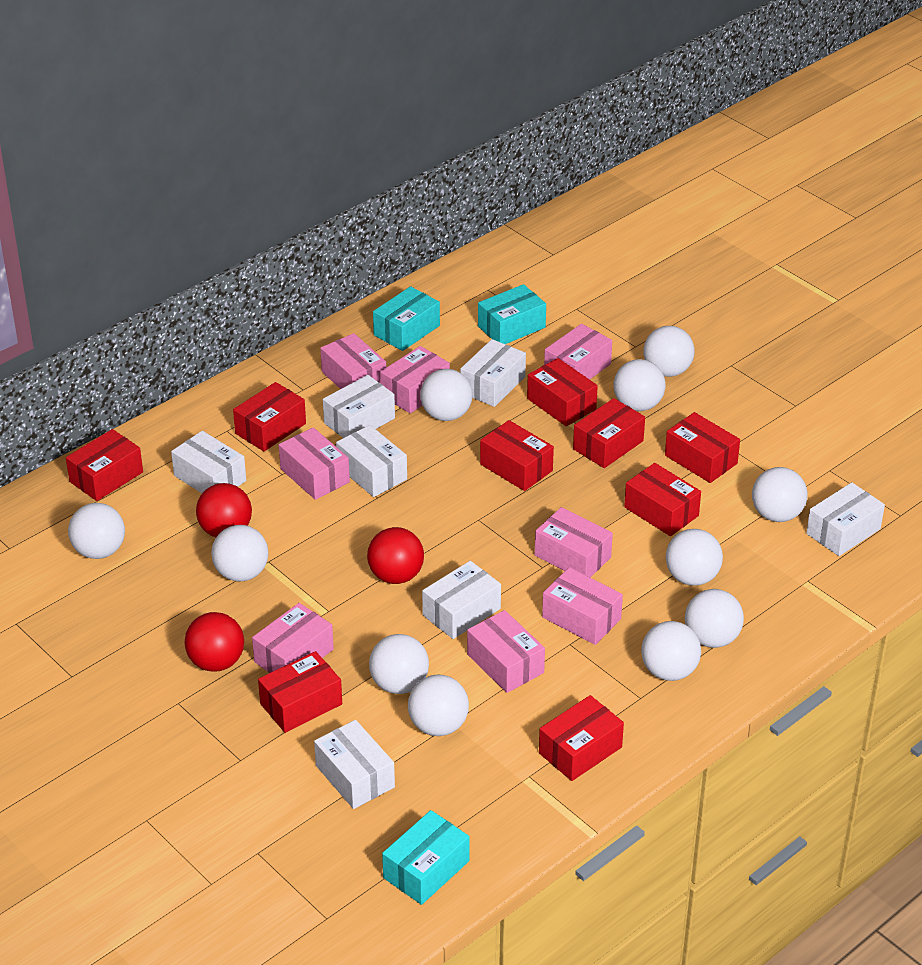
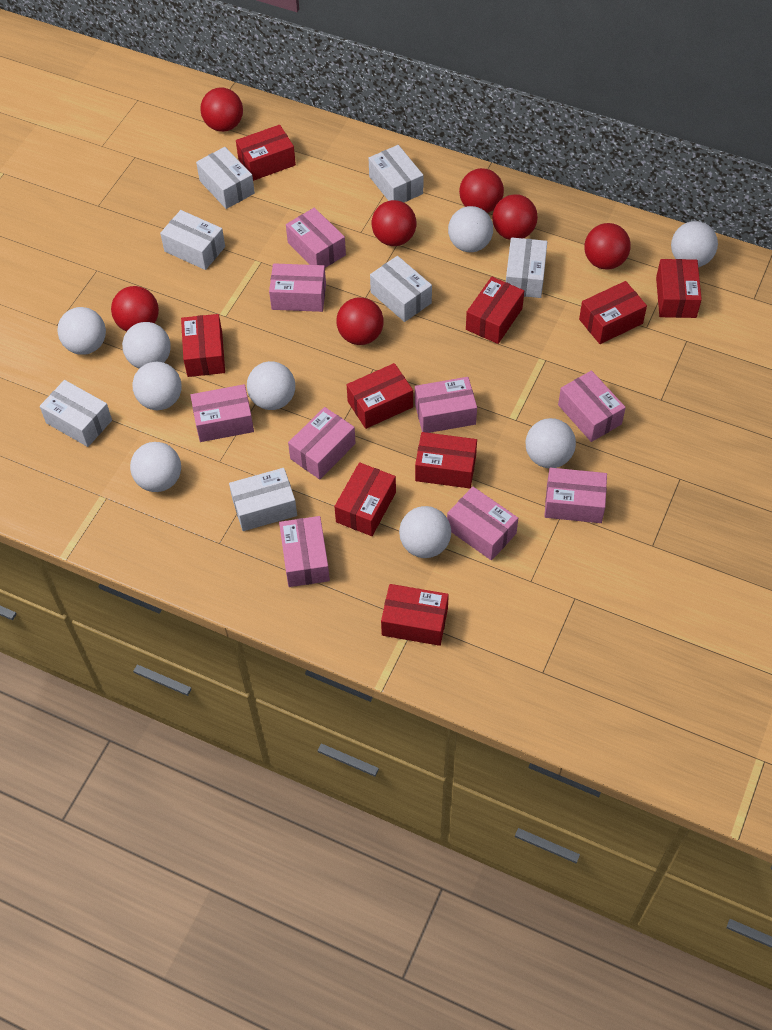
pink box: [252,603,334,673] [279,427,350,500] [320,333,386,389] [380,346,450,413] [467,610,545,693] [535,507,613,577] [542,567,623,645] [544,324,612,380] = 8 -> [191,384,254,442] [269,263,326,312] [279,516,330,587] [286,208,346,268] [288,407,356,479] [415,377,477,433] [447,487,518,561] [544,468,607,523] [558,370,626,442] = 9
red ball: [185,612,244,672] [196,483,252,537] [367,527,424,584] = 3 -> [111,286,159,332] [201,87,243,132] [336,297,384,345] [372,200,416,246] [459,168,504,213] [492,194,538,240] [584,223,631,270] = 7
turquoise box: [373,286,440,351] [382,810,470,905] [478,284,546,344] = 3 -> none = 0
white ball: [68,503,125,559] [211,525,269,582] [369,634,429,694] [408,675,469,736] [420,369,473,421] [613,359,666,411] [641,621,701,681] [643,326,695,377] [666,529,723,586] [685,589,744,648] [752,467,808,522] = 11 -> [57,307,106,355] [122,322,171,369] [130,442,181,492] [132,362,182,410] [247,361,295,410] [399,506,451,558] [448,206,493,252] [525,418,576,468] [671,221,718,267] = 9

